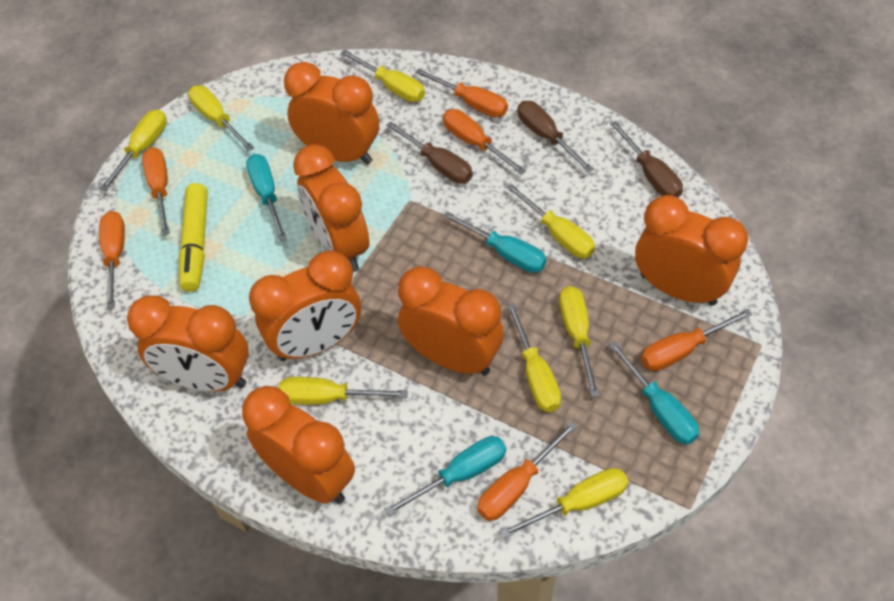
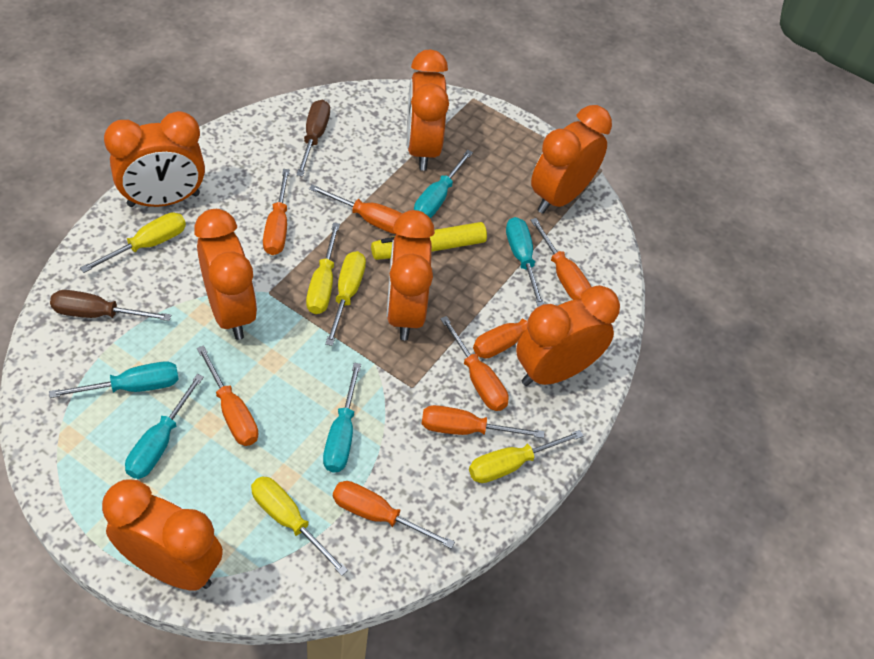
brown screwdriver: [386,122,473,184] [518,101,594,172] [610,121,683,197] = 3 -> [50,290,171,321] [296,100,330,177] = 2
orange screwdriver: [99,211,125,309] [142,147,170,235] [415,69,508,117] [443,109,526,175] [477,421,577,521] [641,309,752,371] = 6 -> [197,345,258,446] [263,169,290,255] [309,185,402,234] [333,481,455,549] [422,405,544,438] [440,316,509,411] [473,301,567,359] [531,218,591,300] = 8
turquoise screwdriver: [246,154,287,241] [384,436,506,516] [443,212,547,273] [608,341,699,445] = 4 -> [49,361,179,398] [125,374,204,479] [323,363,361,472] [414,150,473,218] [506,217,544,307] = 5
yellow screwdriver: [100,109,167,192] [188,85,254,151] [278,377,408,405] [341,50,425,102] [500,468,628,538] [506,184,595,258] [507,303,561,412] [559,286,600,397] = 8 -> [80,212,186,273] [251,476,348,576] [306,223,340,314] [325,251,366,346] [469,430,583,483] = 5

